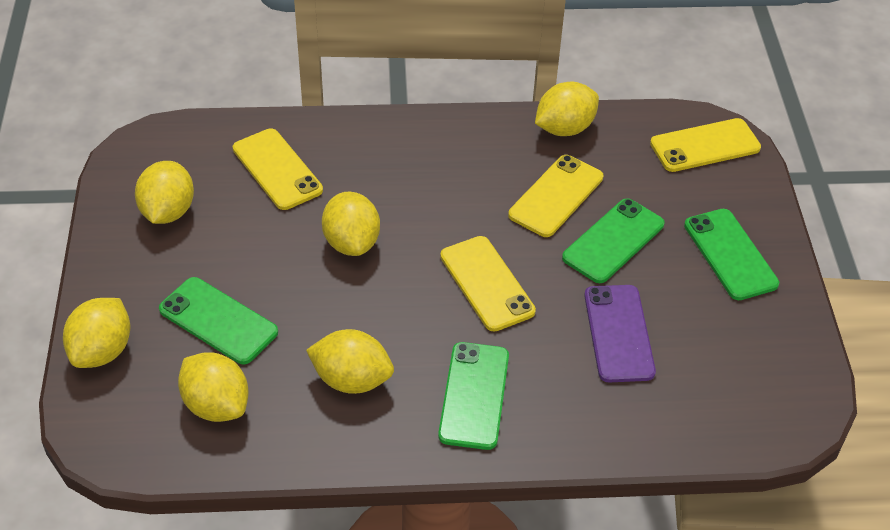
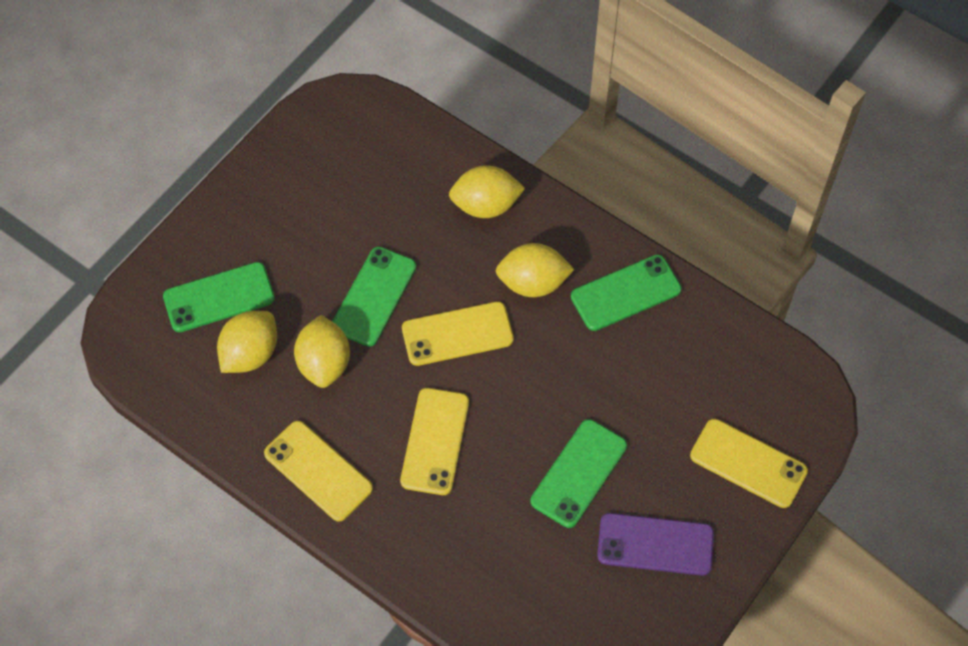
yellow lemon: [63,298,130,368] [135,161,194,224] [178,353,249,422] [306,329,394,394] [322,192,380,256] [535,82,599,136] = 6 -> [217,311,277,373] [294,315,350,388] [449,165,525,218] [496,243,575,297] = 4

